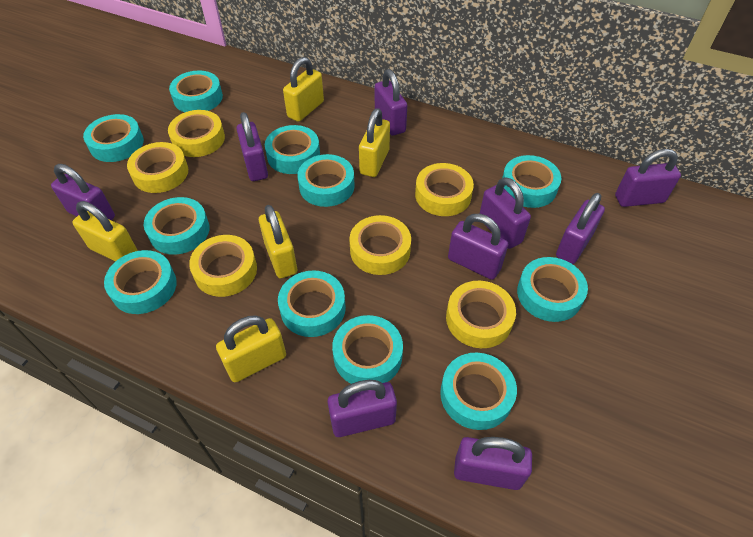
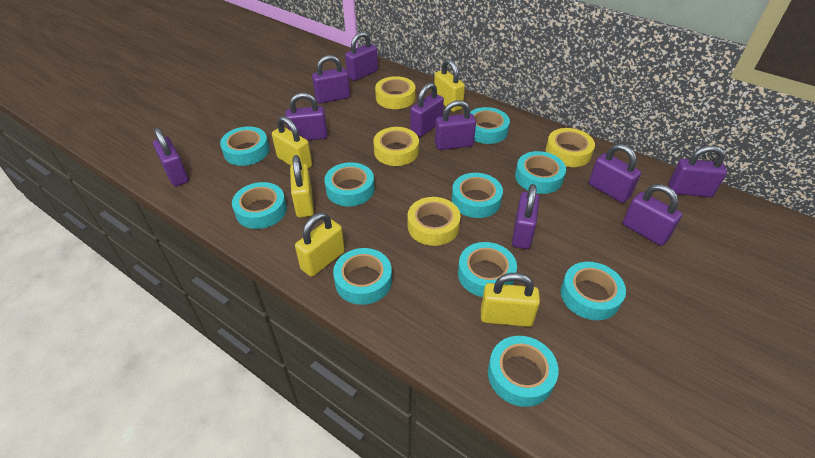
purple padlock: [51,164,115,220] [236,112,268,181] [328,380,397,437] [375,69,407,136] [448,214,508,280] [454,437,532,490] [479,177,531,249] [556,193,605,264] [615,149,681,207] = 9 -> [153,128,189,187] [285,93,328,141] [312,55,350,104] [345,32,378,81] [410,83,444,137] [435,100,476,150] [512,184,539,249] [589,144,641,203] [623,184,682,246] [668,146,727,197] = 10
turquoise tape: [83,114,144,162] [104,250,177,314] [144,197,210,255] [169,71,223,112] [265,125,320,174] [278,270,346,337] [297,154,355,207] [332,315,403,384] [440,353,517,430] [502,155,562,208] [517,257,588,322] = 11 -> [220,127,269,166] [232,182,287,229] [324,162,375,206] [333,248,392,305] [452,173,503,218] [458,242,517,297] [470,107,510,144] [488,336,559,407] [515,151,566,194] [561,262,626,320] = 10
yellow tape: [127,142,188,193] [168,110,225,157] [189,235,257,297] [349,215,411,275] [415,163,474,216] [446,281,516,348] = 6 -> [373,127,419,166] [375,76,416,109] [408,197,461,246] [546,128,595,167] = 4

